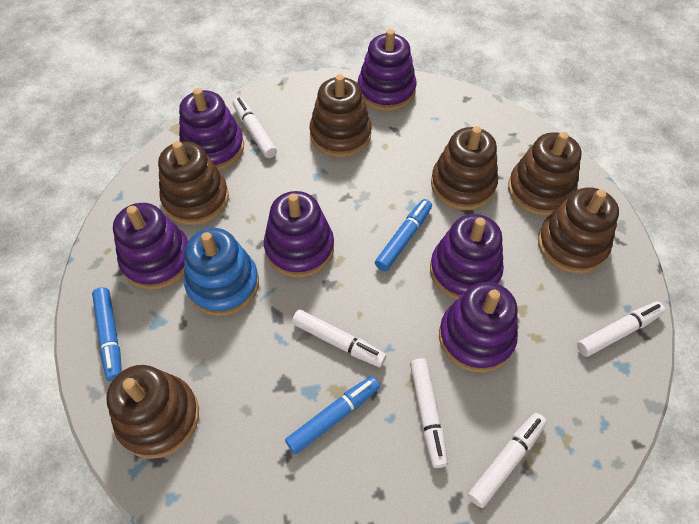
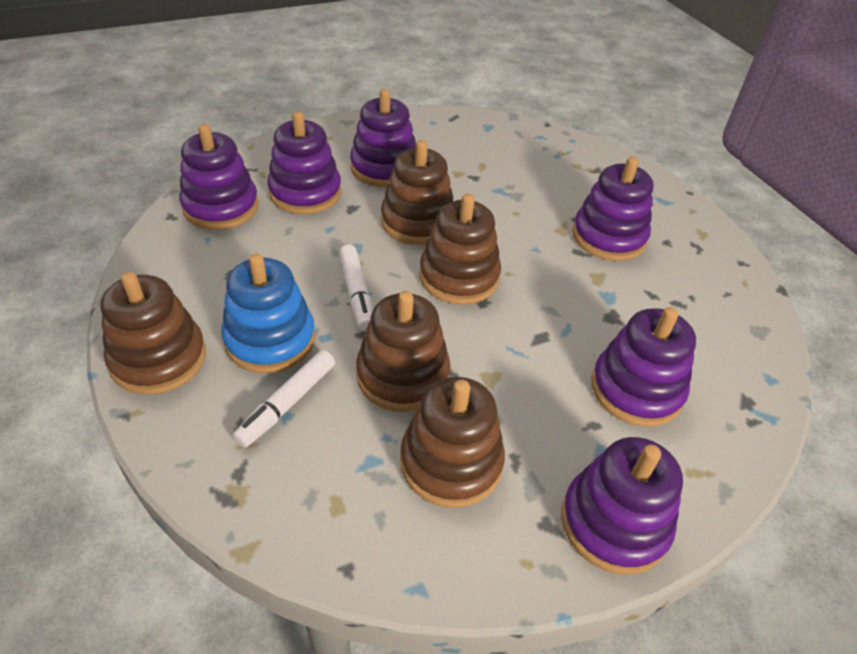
blue marker: [92,287,122,381] [285,376,380,454] [375,199,432,271] = 3 -> none = 0
brown stacking toy: [106,365,199,459] [158,141,229,225] [310,74,371,158] [431,126,498,210] [508,132,581,216] [538,187,619,274] = 6 -> [101,271,206,395] [356,291,450,412] [381,140,453,245] [400,377,505,508] [419,194,501,305] = 5
white marker: [233,97,277,158] [292,309,386,367] [410,358,448,468] [468,413,547,508] [577,302,665,357] = 5 -> [233,350,335,448] [339,245,373,331] = 2

